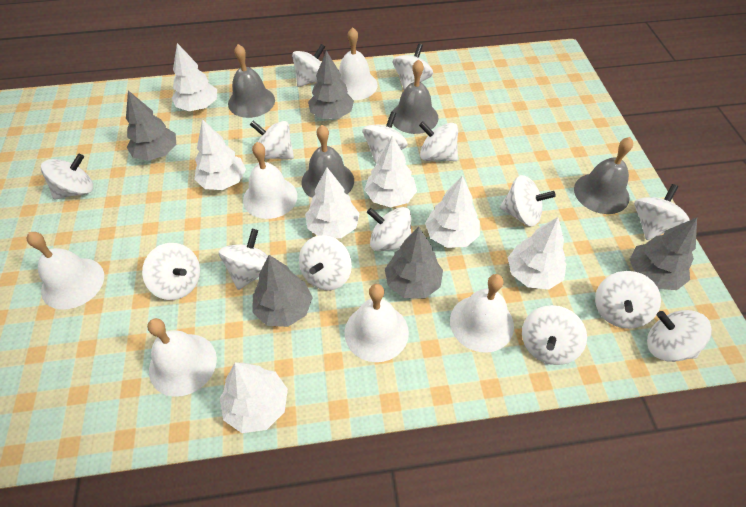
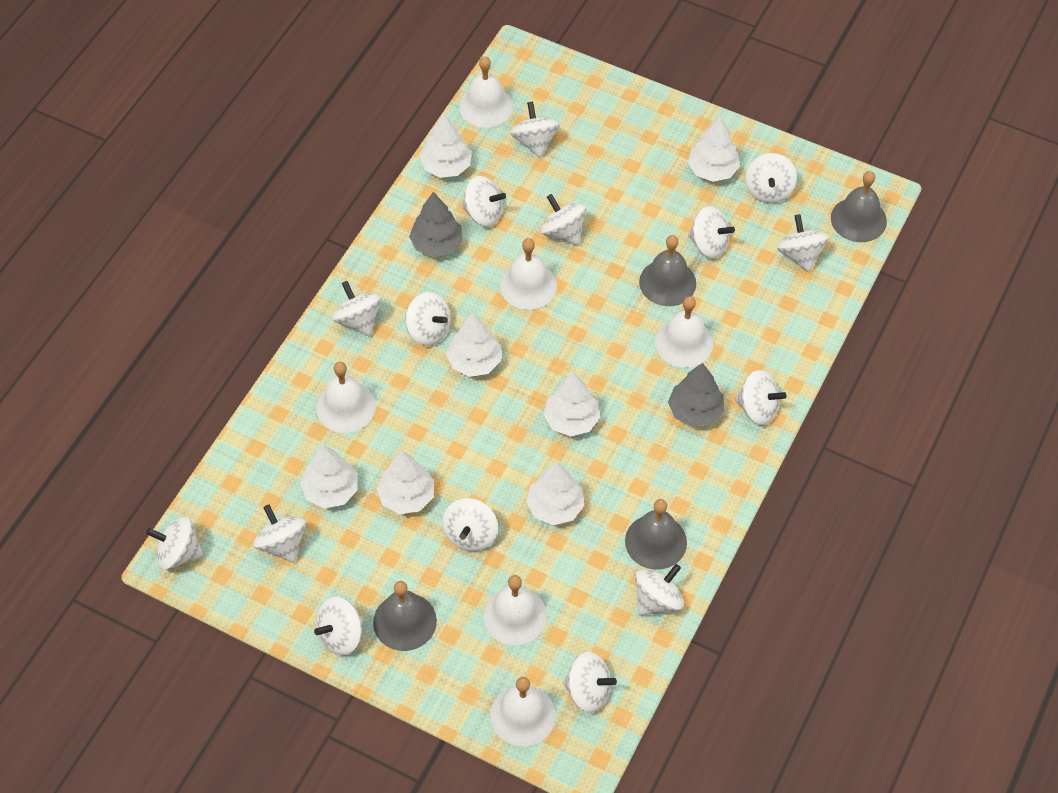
grey tree: [126,90,176,161] [253,255,313,327] [308,51,354,119] [385,227,443,298] [629,218,697,290] = 5 -> [409,192,462,257] [668,363,724,427] = 2

